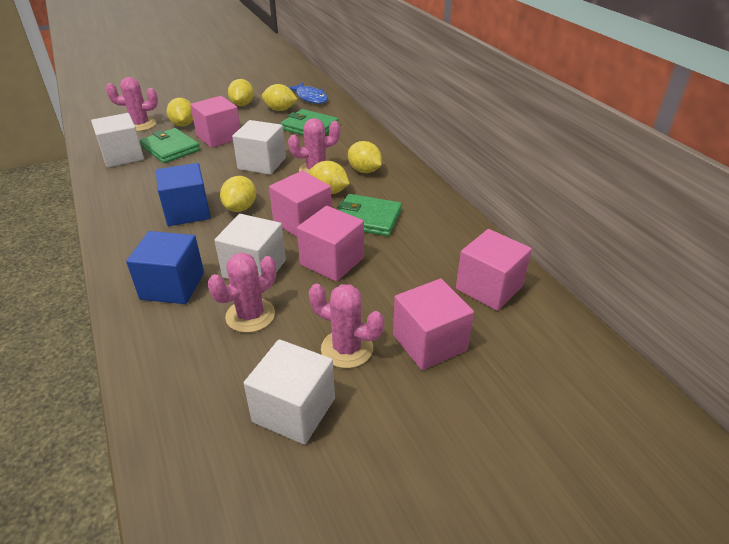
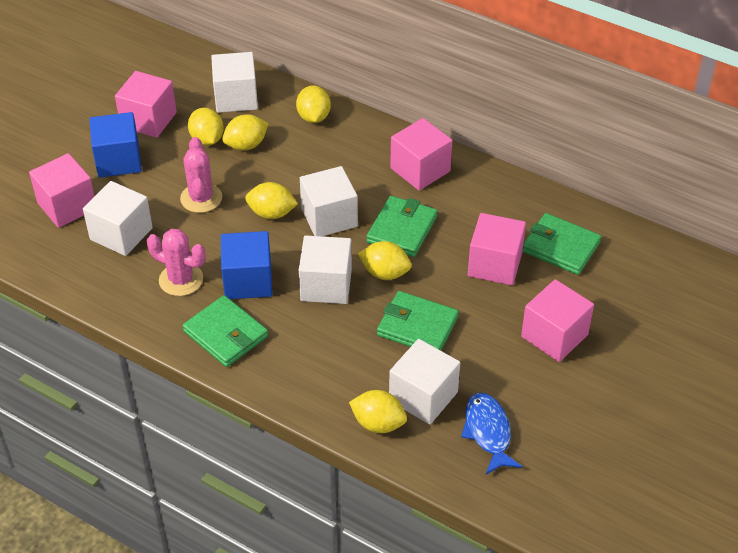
green wallet: [140,128,200,163] [281,109,339,135] [337,194,402,236] = 3 -> [183,295,268,367] [366,196,438,257] [377,291,459,351] [522,213,601,275] = 4
pink cactus: [106,77,158,131] [208,252,276,333] [288,118,340,174] [309,284,384,368] = 4 -> [147,229,206,296] [180,137,222,213] = 2
white cube: [91,113,144,168] [214,214,286,279] [232,120,286,175] [244,339,335,445] = 4 -> [83,181,153,256] [211,52,258,113] [299,235,352,304] [300,166,358,236] [389,339,460,424] = 5

